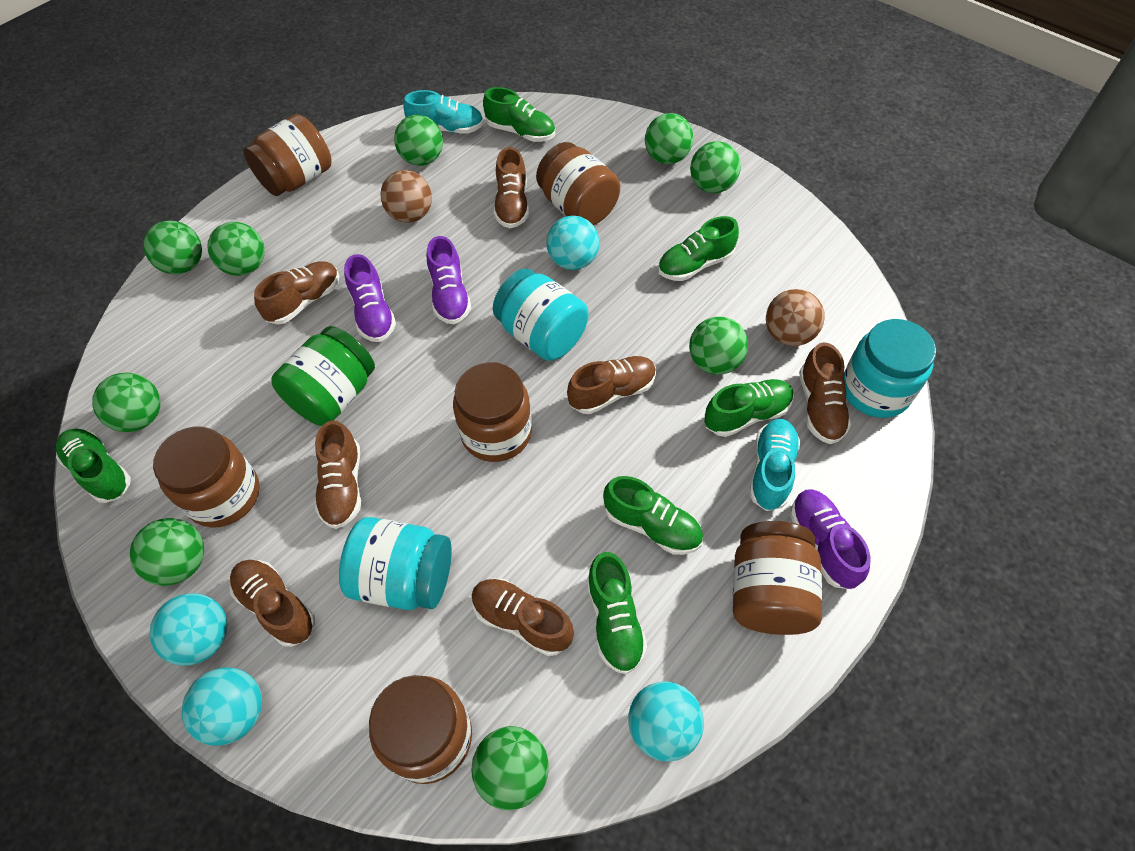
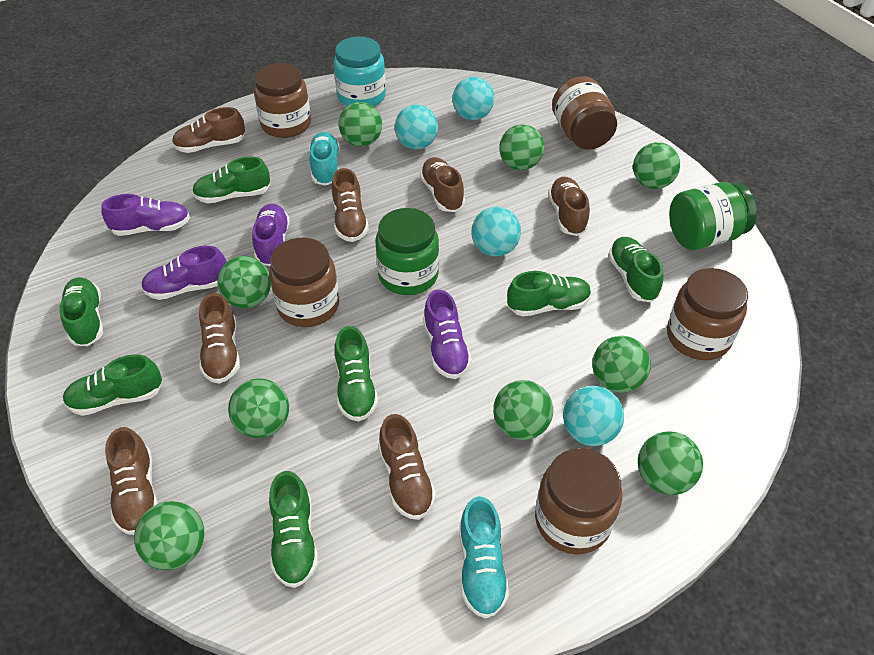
brown ball: [380,170,432,223] [766,289,825,346] = 2 -> none = 0
brown jar: [153,426,260,528] [243,114,332,196] [369,675,472,784] [453,362,532,462] [536,142,620,225] [733,521,822,635] = 6 -> [254,63,311,138] [269,238,339,327] [535,448,622,554] [552,76,617,150] [667,268,748,360] = 5
green jar: [271,326,375,426] = 1 -> [375,208,439,295] [669,182,757,250] = 2
green shoe: [56,428,131,503] [483,87,555,142] [587,552,647,674] [603,476,703,555] [658,216,739,281] [704,379,794,437] = 6 -> [59,277,103,346] [63,354,162,416] [192,157,270,203] [269,471,318,588] [335,326,378,422] [507,271,591,316] [608,237,664,302] = 7
purple shoe: [344,254,396,342] [427,236,471,324] [790,489,871,589] = 3 -> [101,194,190,236] [141,246,227,300] [252,203,289,266] [423,290,472,379] = 4
turquoise jar: [339,517,452,610] [493,268,588,361] [843,319,936,418] = 3 -> [334,37,386,107] = 1

